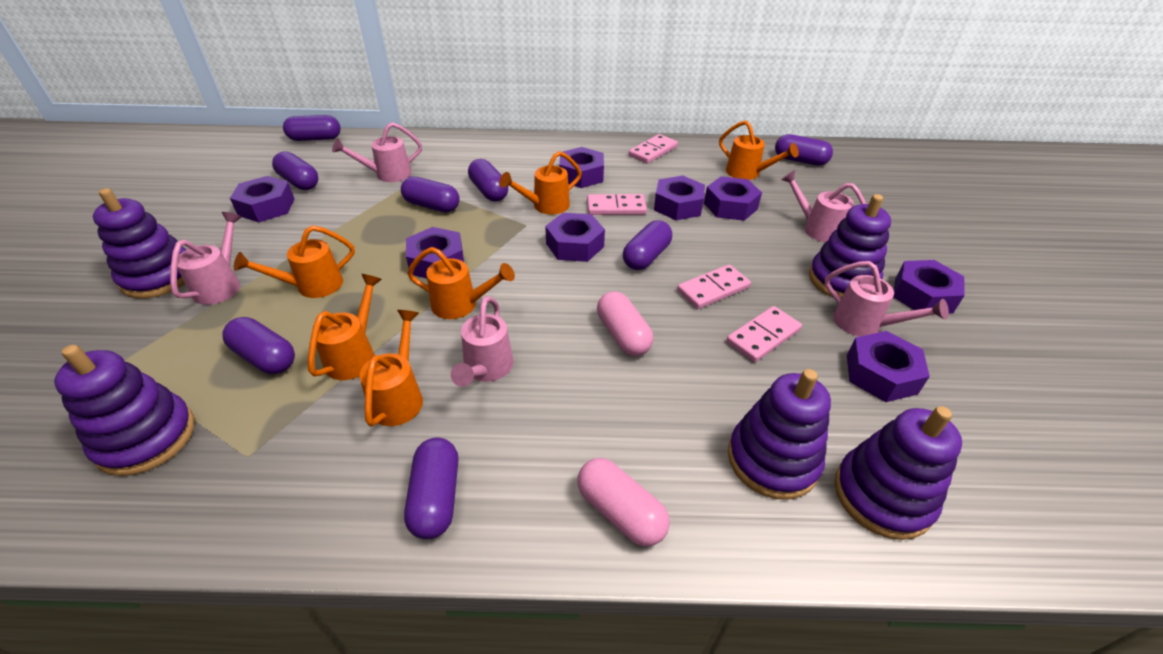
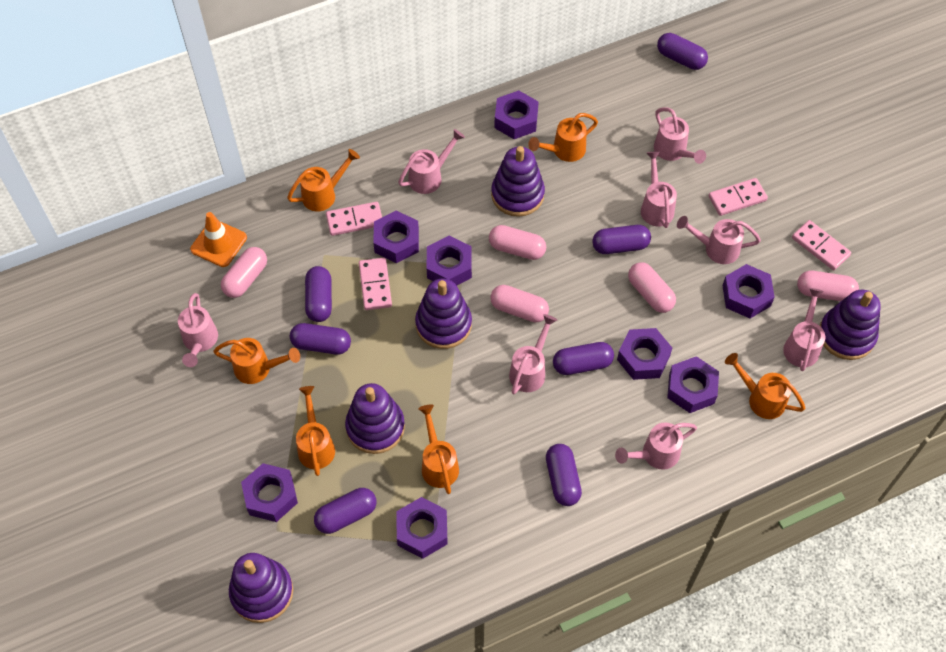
orange traffic cone: none = 0 -> [190,212,247,267] = 1
pink capsule: [578,458,670,547] [597,291,653,356] = 2 -> [221,247,267,298] [489,225,546,260] [490,285,549,322] [628,262,676,313] [797,271,859,301] = 5
pink watering can: [170,212,242,305] [332,122,422,182] [451,296,513,387] [781,170,866,242] [824,261,949,336] = 5 -> [178,293,218,367] [398,129,465,194] [509,314,557,394] [615,422,697,470] [641,151,677,228] [654,107,706,164] [677,216,761,264] [783,288,825,371] = 8
purple capsule: [222,317,295,374] [272,151,318,190] [283,115,341,141] [401,177,459,212] [404,437,458,539] [468,159,508,201] [623,220,672,270] [775,134,833,166] = 8 -> [290,323,351,354] [305,266,332,322] [314,488,376,534] [546,444,582,506] [553,342,614,375] [592,225,651,254] [657,33,708,70] = 7

